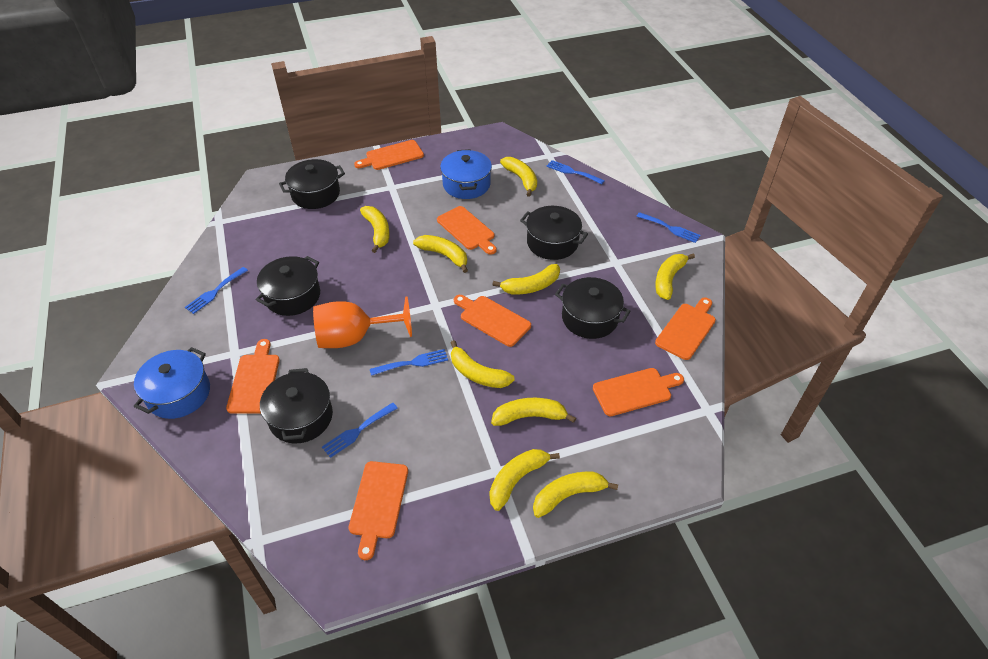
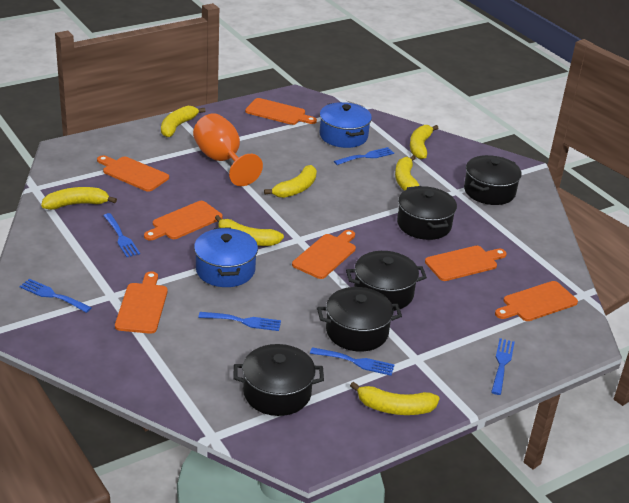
blue fork: [185,267,248,314] [322,402,398,458] [370,349,448,376] [546,160,605,184] [636,212,701,243] = 5 -> [20,279,92,313] [103,213,140,257] [198,312,281,331] [310,347,395,376] [334,147,394,165] [491,338,515,395] = 6
yellow banana: [360,206,390,253] [413,235,468,273] [451,340,515,388] [490,449,560,511] [491,398,576,426] [492,264,560,295] [500,157,537,197] [533,472,618,518] [655,254,695,300] = 9 -> [41,187,117,210] [161,106,205,137] [215,215,284,246] [264,165,317,198] [350,381,440,415] [395,155,419,191] [410,125,438,159] = 7

